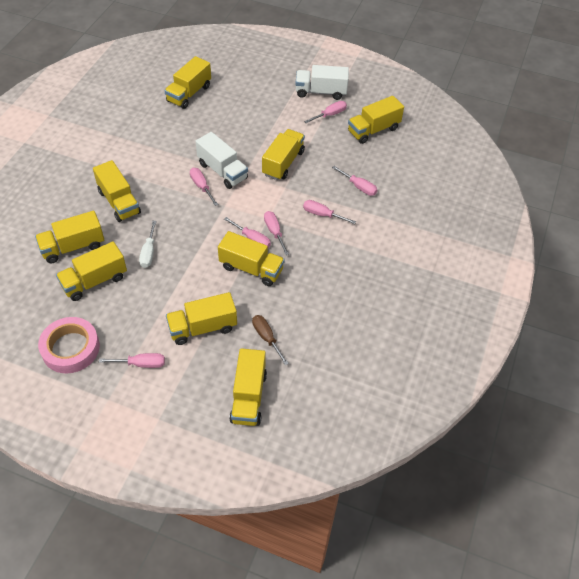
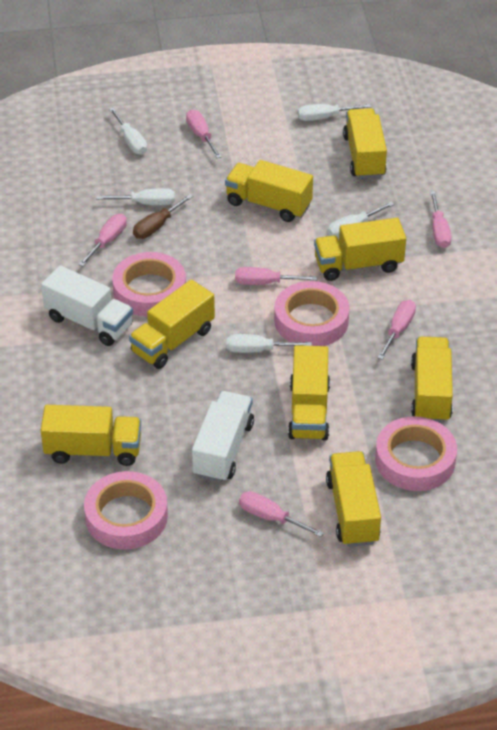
pink screwdriver: [99,353,165,368] [190,168,218,206] [224,217,271,248] [264,211,289,255] [303,200,356,224] [304,101,347,123] [332,166,377,196] = 7 -> [78,214,127,267] [186,110,221,158] [235,267,317,285] [239,491,324,537] [378,300,416,360] [430,191,451,248] = 6
pink tape: [38,317,100,373] = 1 -> [84,471,168,550] [112,252,186,316] [274,281,349,346] [375,416,457,491] = 4
white screwdriver: [139,221,156,268] = 1 -> [96,188,175,205] [109,108,147,155] [227,334,312,353] [298,104,371,121] [327,201,394,238] = 5
yellow truck: [35,211,104,263] [56,241,127,301] [93,160,141,222] [164,56,211,109] [166,292,237,345] [218,231,285,286] [229,348,267,426] [262,129,305,180] [348,96,404,144] = 9 -> [41,405,141,466] [129,279,215,369] [225,160,313,222] [288,345,330,441] [314,218,406,281] [326,451,381,547] [343,108,387,179] [411,336,453,423] = 8

